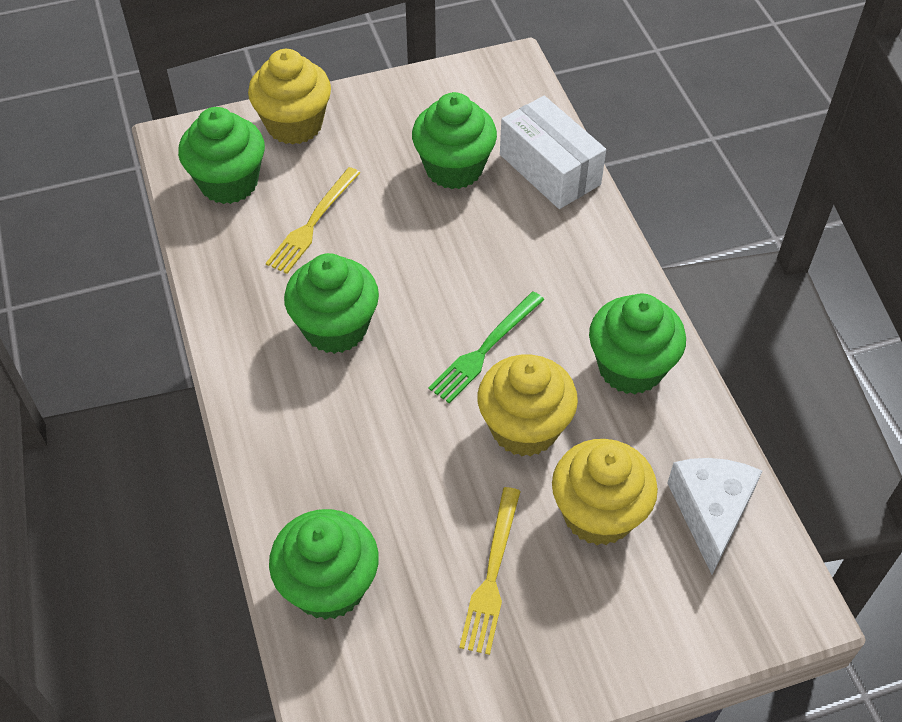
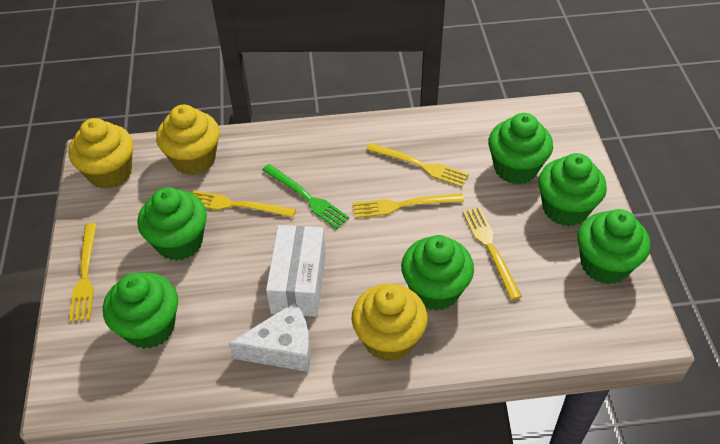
green cupcake: [178,107,265,204] [269,509,379,620] [284,253,379,354] [412,92,497,189] [589,293,686,394] = 5 -> [103,273,178,349] [137,187,207,261] [401,235,474,311] [488,113,553,184] [538,153,607,226] [577,209,650,284] = 6
yellow fork: [266,167,360,274] [459,487,521,655] = 2 -> [69,223,97,322] [191,190,296,217] [353,193,464,218] [366,143,469,187] [462,207,522,300] = 5

